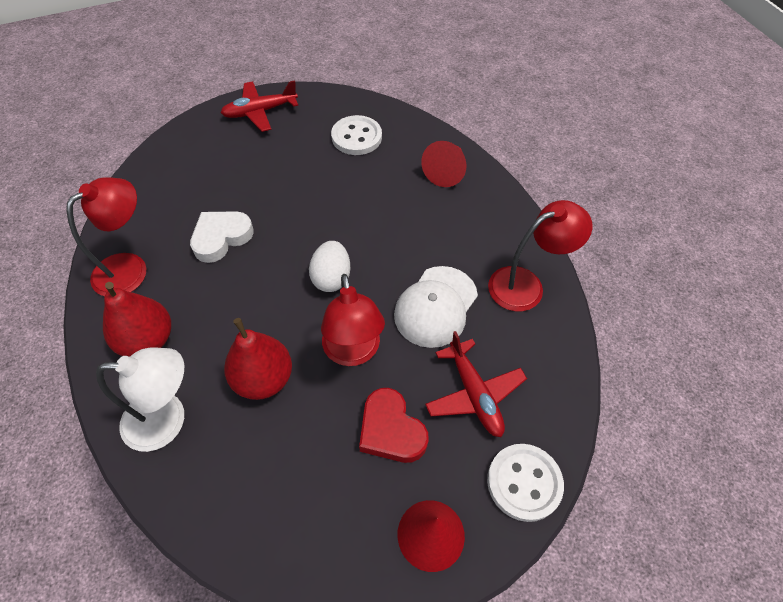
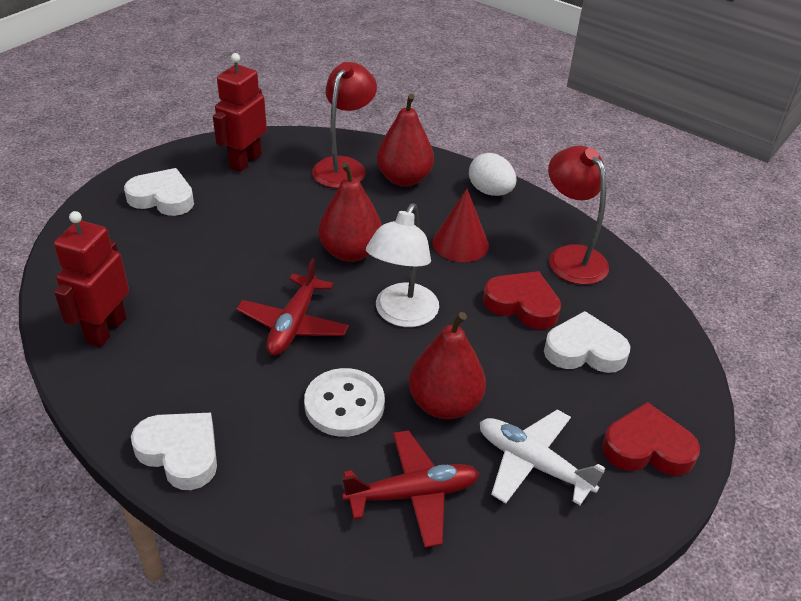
red cone: [398,500,465,572] [421,141,467,187] = 2 -> [433,189,489,262] = 1
red heart: [359,388,429,463] = 1 -> [483,271,561,329] [602,402,700,476] = 2
red lamp: [67,177,146,296] [321,274,385,366] [488,200,592,311] = 3 -> [312,62,377,188] [548,146,609,285] = 2
red pear: [103,282,171,357] [224,318,292,400] = 2 -> [319,162,382,262] [377,94,434,187] [409,312,486,419] = 3
red robot: none = 0 -> [54,211,129,347] [213,53,267,172] = 2
white button: [331,115,382,155] [487,444,564,522] = 2 -> [304,368,385,437] = 1
white cap: [394,266,478,348] = 1 -> none = 0
white heart: [190,211,254,263] = 1 -> [124,168,194,216] [131,413,217,490] [544,311,630,373] = 3
white plane: none = 0 -> [480,410,605,505] = 1

